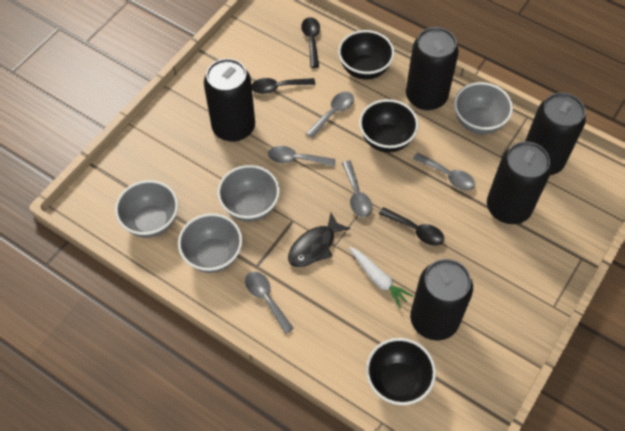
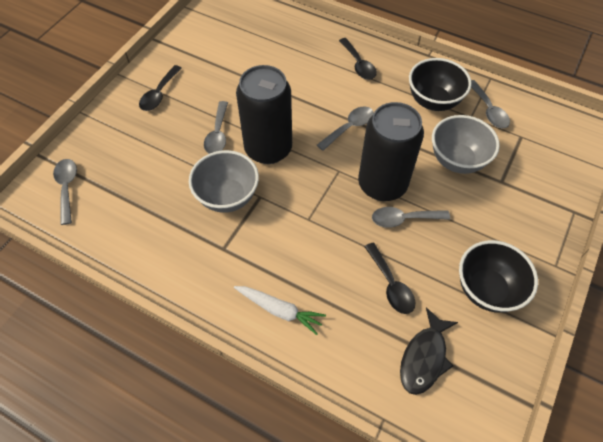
black bowl: [338,30,395,79] [359,99,419,152] [366,338,436,405] = 3 -> [409,58,472,111] [459,240,538,313] = 2
black can: [204,58,255,142] [406,27,459,111] [410,259,473,341] [487,141,551,224] [525,93,586,175] = 5 -> [236,65,292,164] [358,102,424,201] = 2
grey bowl: [115,180,178,238] [178,213,242,273] [217,165,280,222] [454,82,513,134] = 4 -> [189,150,259,213] [432,115,500,174] = 2

